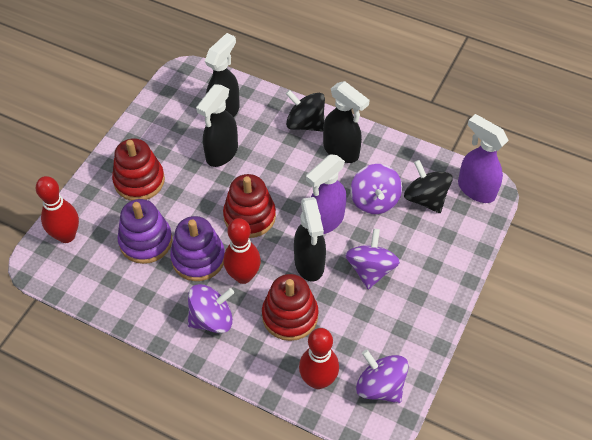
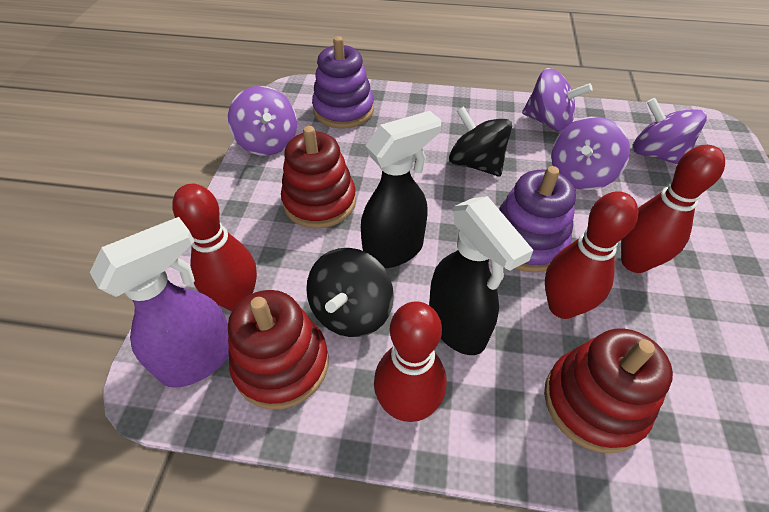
black spray bottle: [196,84,238,167] [205,33,240,118] [294,197,326,281] [323,81,369,163] = 4 -> [361,111,442,268] [429,196,533,355] = 2
purple spray bottle: [306,154,346,234] [458,114,509,203] = 2 -> [90,217,229,388] = 1
red bowling pin: [36,176,79,243] [224,218,261,284] [299,328,339,389] = 3 -> [172,184,257,311] [374,301,446,422] [545,191,638,319] [621,145,725,273] = 4

